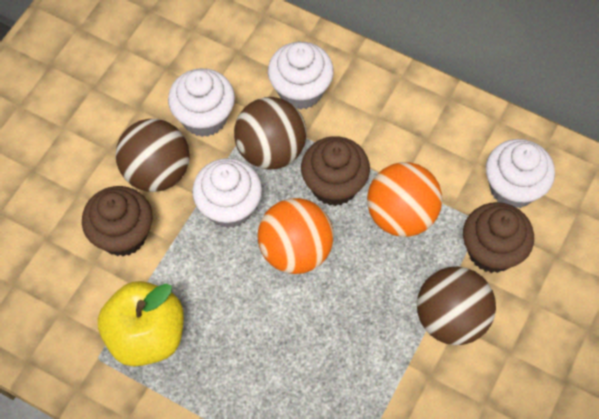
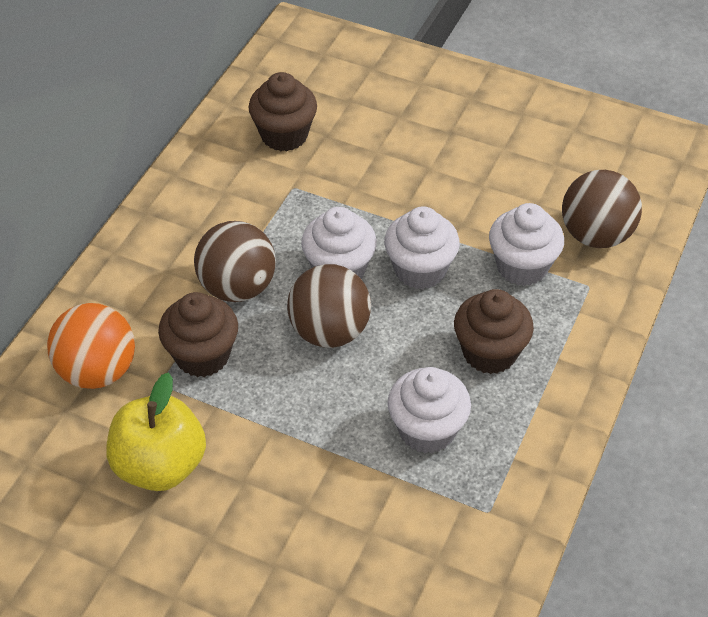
orange ball: [258,198,334,274] [367,162,442,237] = 2 -> [47,303,135,389] = 1

